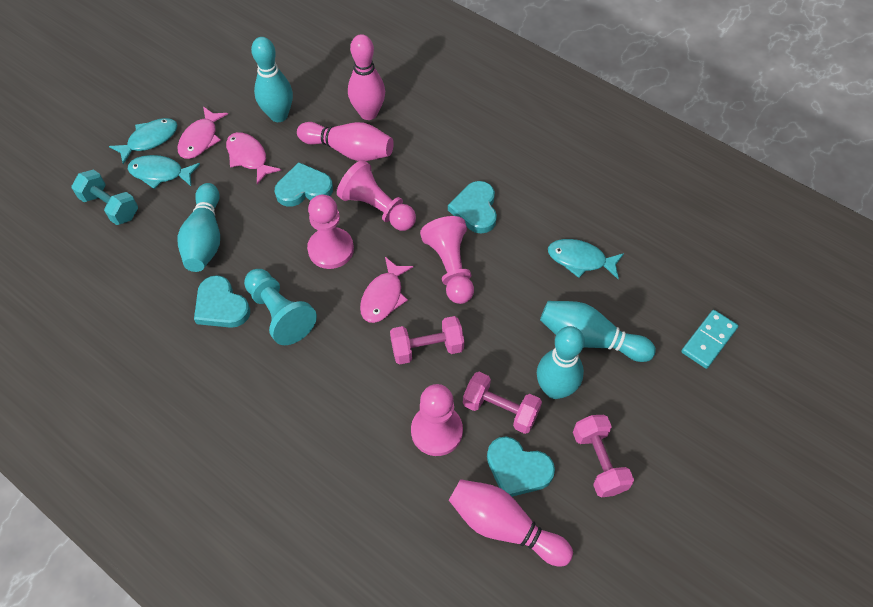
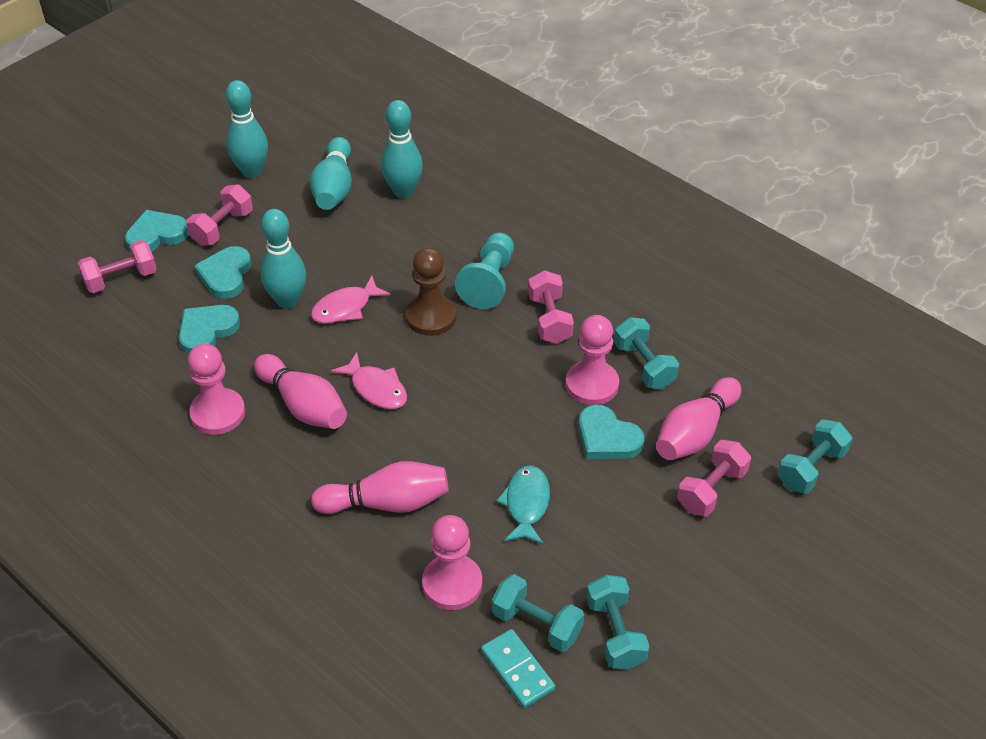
brown pawn: none = 0 -> [405,247,457,336] = 1
pink dumbbell: [390,316,464,365] [463,372,542,434] [573,415,634,497] = 3 -> [78,240,157,293] [186,184,253,246] [528,271,574,344] [677,440,751,516] = 4
pink fish: [178,106,228,159] [226,132,281,184] [360,257,414,323] = 3 -> [311,276,391,324] [331,352,407,409] = 2
pink pawn: [307,195,354,269] [337,160,416,231] [411,384,463,456] [420,216,474,304] = 4 -> [188,344,245,435] [422,515,482,610] [566,315,619,405] = 3
turquoise dumbbell: [71,169,138,225] = 1 -> [492,574,584,652] [586,575,650,670] [614,317,679,389] [777,419,853,494] = 4
turquoise fish: [109,118,178,164] [128,155,200,189] [548,239,624,279] = 3 -> [496,465,550,544] = 1

